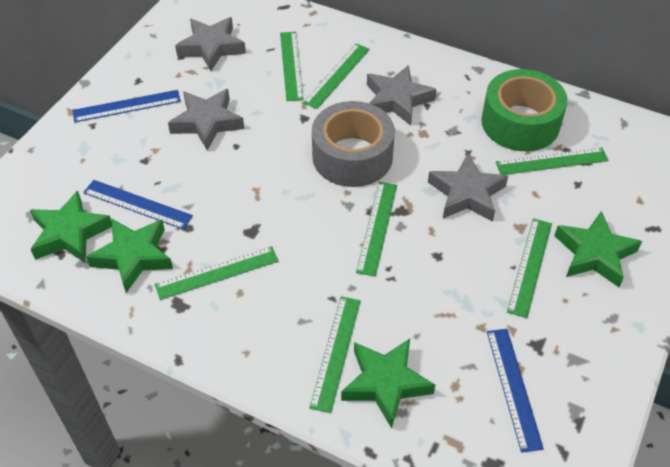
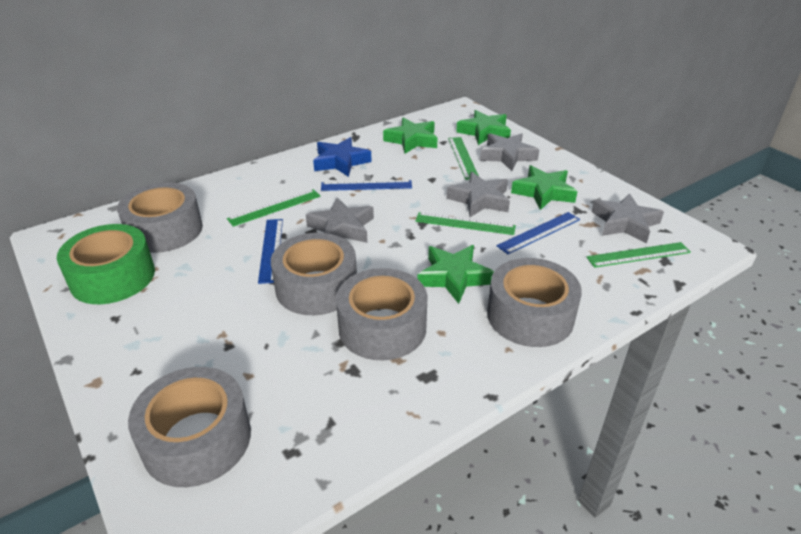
blue star: none = 0 -> [313,137,372,177] = 1
green ruler: [155,246,279,300] [280,32,304,101] [303,44,370,109] [309,296,361,413] [356,182,397,277] [496,147,608,175] [507,218,552,318] = 7 -> [227,189,320,227] [415,212,516,235] [448,137,479,180] [587,242,691,268] = 4
grey tape: [312,101,395,187] = 1 -> [117,182,203,253] [128,367,251,487] [271,233,357,315] [336,268,428,360] [487,258,582,347] = 5

